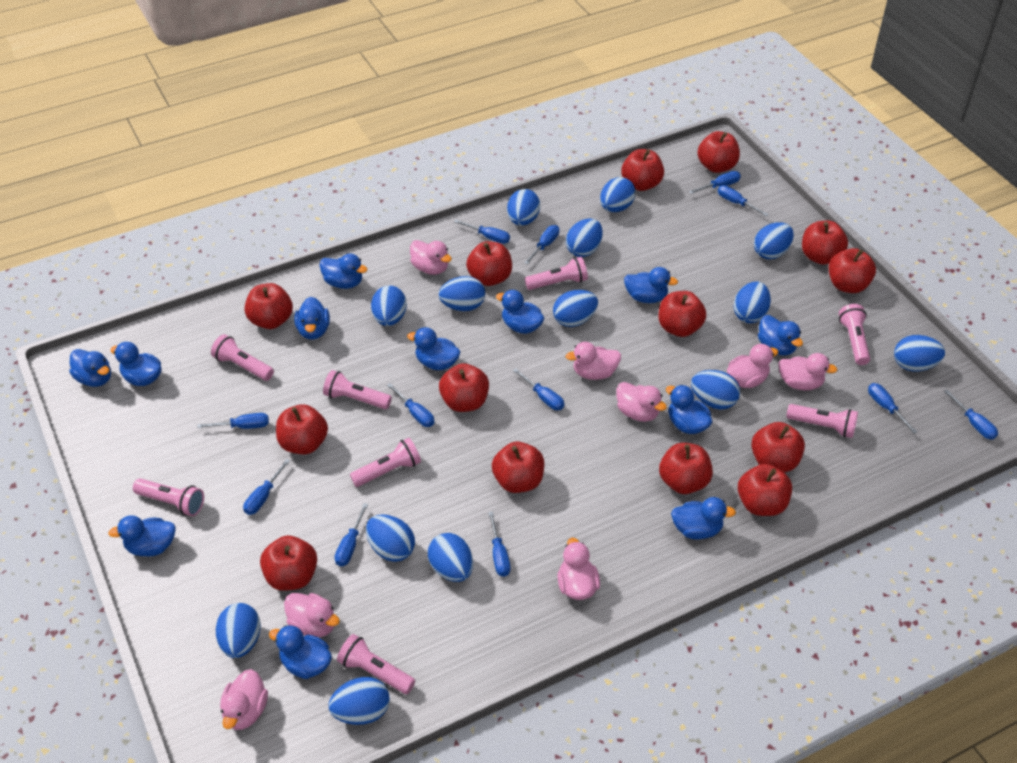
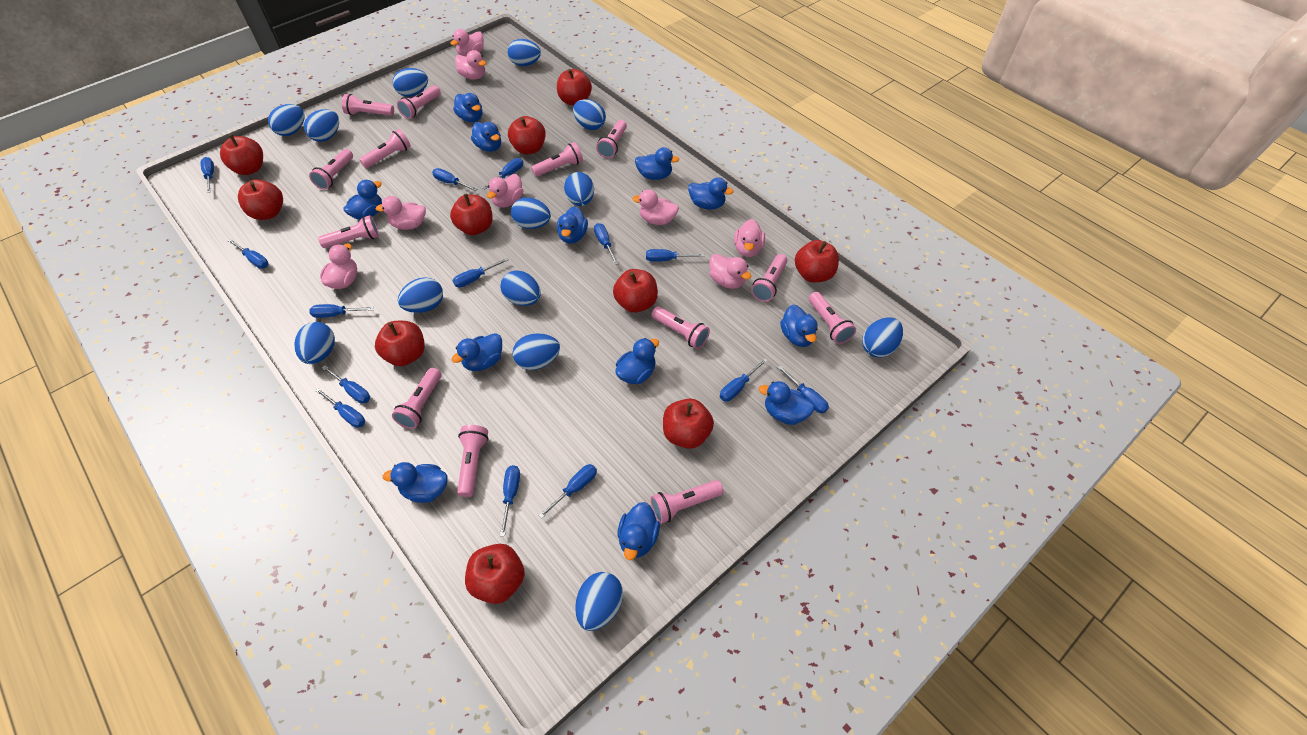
blue egg: [216,603,261,658] [329,677,390,725] [366,514,415,562] [371,285,407,326] [428,533,473,582] [439,276,485,311] [507,189,540,226] [553,290,598,327] [566,219,603,257] [600,177,636,212] [691,370,740,410] [734,282,771,323] [754,222,794,259] [894,335,945,372] = 14 -> [268,104,305,136] [294,322,335,364] [304,109,339,142] [393,68,428,97] [398,277,443,313] [501,271,541,306] [508,39,541,66] [511,197,551,229] [512,333,560,370] [564,172,594,206] [573,99,606,130] [575,572,623,631] [862,317,903,358] = 13
blue screwdriver: [197,413,269,429] [243,459,290,515] [335,503,368,566] [387,383,434,427] [454,220,510,244] [488,512,510,577] [513,368,564,410] [524,225,559,265] [689,171,741,194] [718,185,769,217] [868,383,917,434] [944,390,998,439] = 12 -> [200,157,214,193] [228,239,269,269] [309,304,374,318] [316,388,365,428] [322,365,370,404] [432,168,477,191] [453,258,508,288] [483,158,523,189] [500,465,520,536] [538,464,597,519] [594,223,618,265] [646,249,704,262] [720,358,768,402] [777,365,829,413] = 14
pink flashlight: [133,478,204,516] [211,334,274,381] [323,370,392,409] [337,634,415,694] [350,438,421,487] [525,257,588,290] [786,404,858,438] [839,304,870,365] = 8 -> [309,149,353,190] [318,215,379,248] [342,94,394,116] [359,129,411,168] [392,368,441,429] [397,86,440,119] [457,425,489,497] [531,142,583,177] [596,120,627,158] [651,480,723,524] [652,306,710,349] [751,254,788,302] [809,292,856,344] = 13
red apple: [245,283,293,329] [260,535,317,591] [276,404,328,454] [439,363,489,412] [466,241,512,286] [492,442,544,493] [621,149,664,191] [658,291,706,337] [659,443,713,494] [697,131,740,173] [738,464,792,516] [751,422,805,472] [802,221,848,265] [829,248,876,293] = 14 -> [220,134,263,175] [238,179,283,220] [375,321,425,366] [450,194,493,235] [465,544,525,604] [508,116,546,154] [557,69,592,106] [613,269,658,313] [663,399,714,449] [795,240,839,283] = 10

